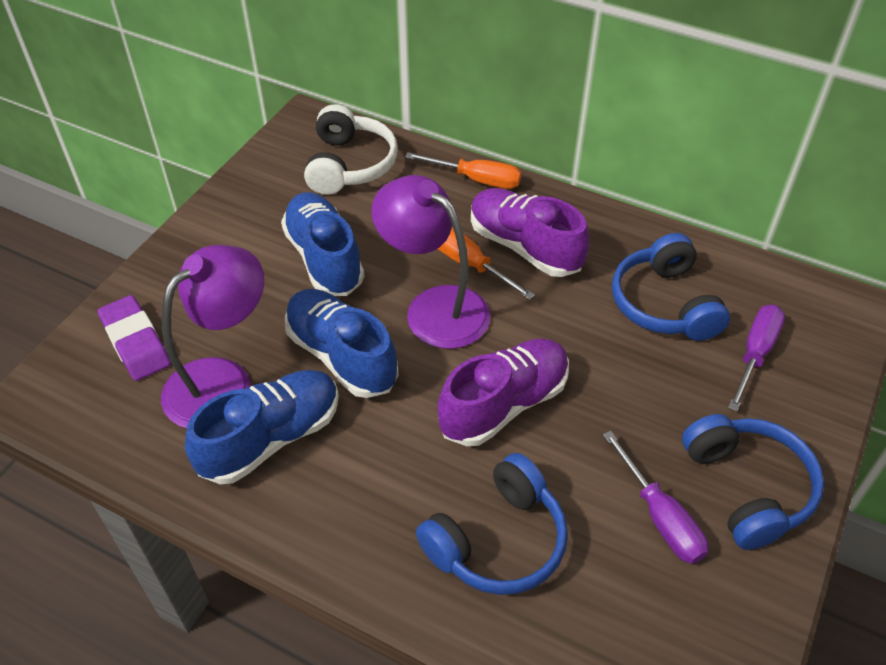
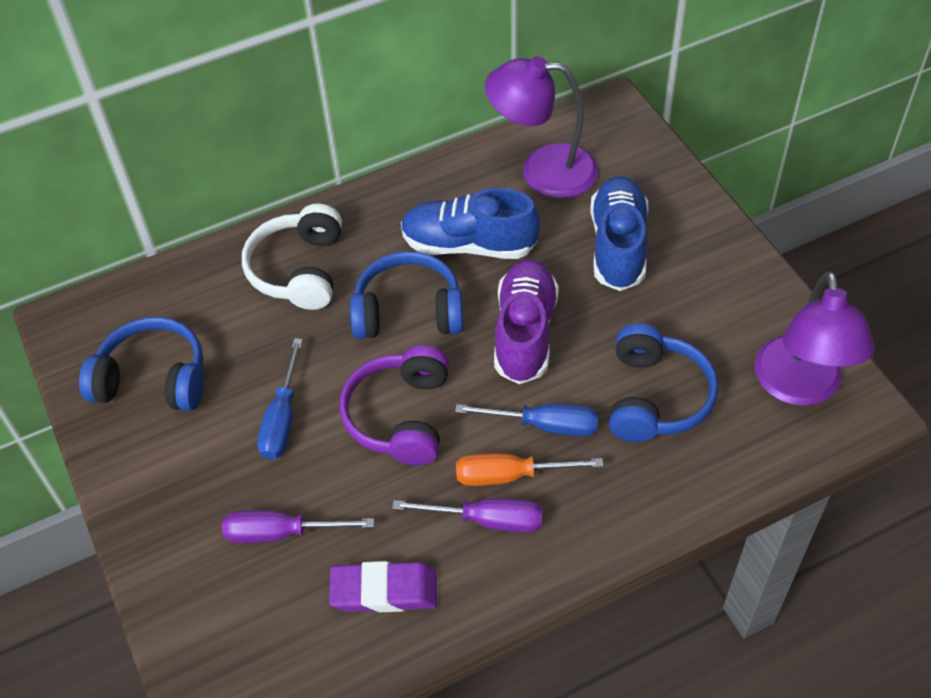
blue screwdriver: none = 0 -> [257,338,303,460] [455,404,598,436] = 2
blue shoe: [185,370,339,484] [281,192,364,296] [285,289,399,398] = 3 -> [401,188,540,259] [590,176,648,291] = 2
orange screwdriver: [405,152,521,189] [438,227,535,300] = 2 -> [456,453,604,486] = 1
purple headphones: none = 0 -> [340,345,449,465] = 1
purple shoe: [437,339,569,446] [471,188,589,277] = 2 -> [494,259,559,384] = 1

